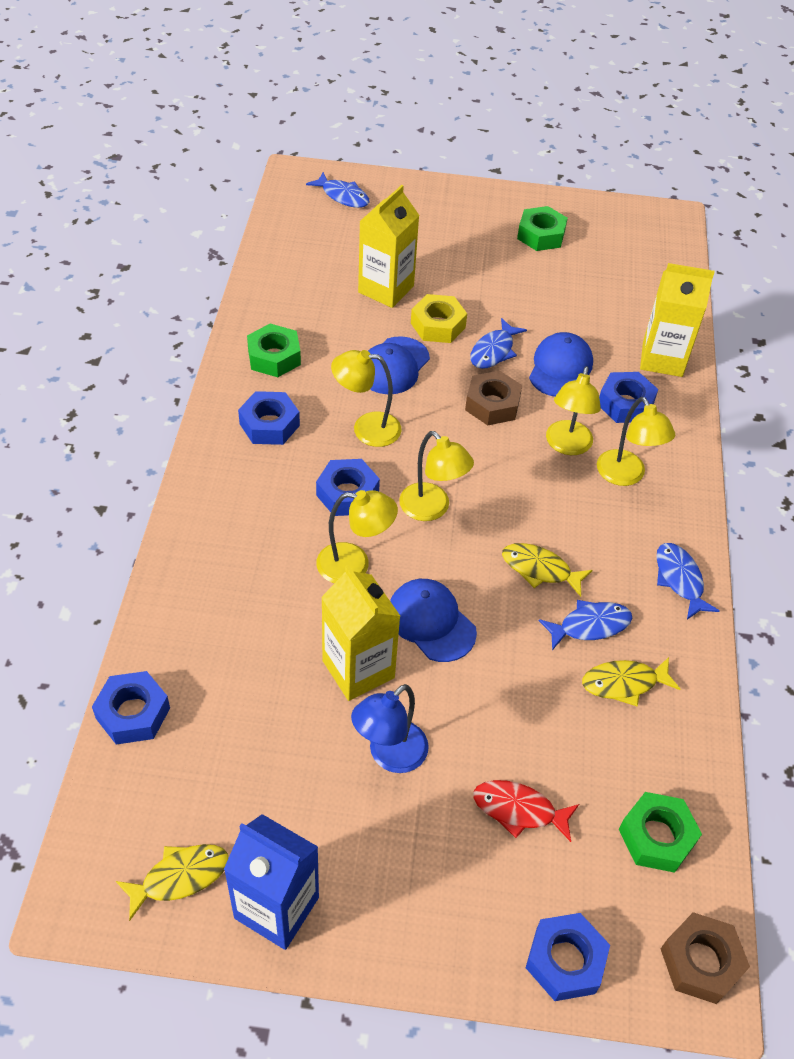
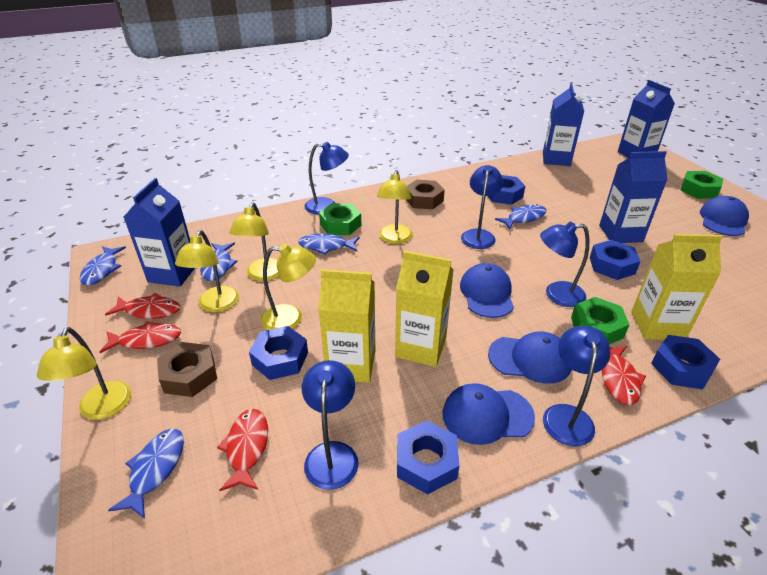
blue cap: [368,336,430,394] [390,579,477,662] [529,332,593,397] = 3 -> [443,383,535,445] [460,263,514,318] [488,331,572,384] [700,196,749,236] = 4
blue carton: [224,814,319,950] = 1 -> [124,178,195,287] [543,83,584,166] [599,151,667,243] [618,80,675,158] = 4
blue fish: [306,172,370,208] [470,318,527,369] [539,600,632,650] [656,543,720,620] = 4 -> [80,246,126,286] [108,429,184,519] [200,243,238,281] [298,233,360,255] [495,204,546,230] = 5
blue lamp: [351,684,429,773] = 1 -> [302,360,359,490] [305,142,349,214] [461,165,503,249] [540,222,589,307] [543,326,610,446] = 5
red fish: [473,780,579,842] = 1 -> [99,321,181,353] [105,293,180,319] [217,409,268,491] [602,346,646,405] = 4
yellow fish: [116,844,228,921] [502,543,593,597] [582,657,681,706] = 3 -> none = 0
yellow nut: [411,294,467,343] = 1 -> none = 0

